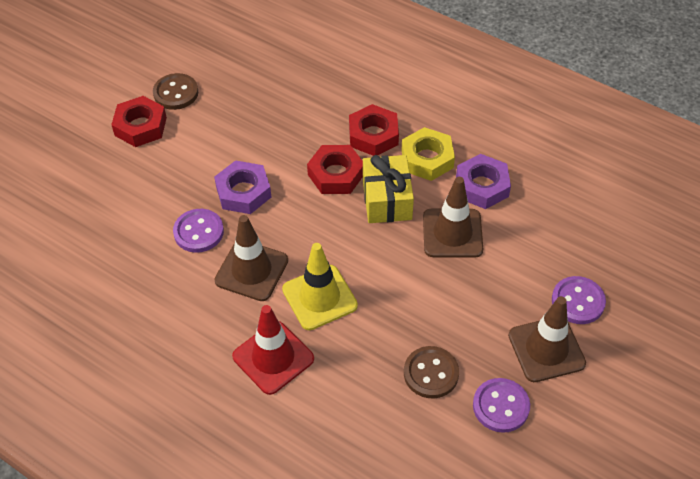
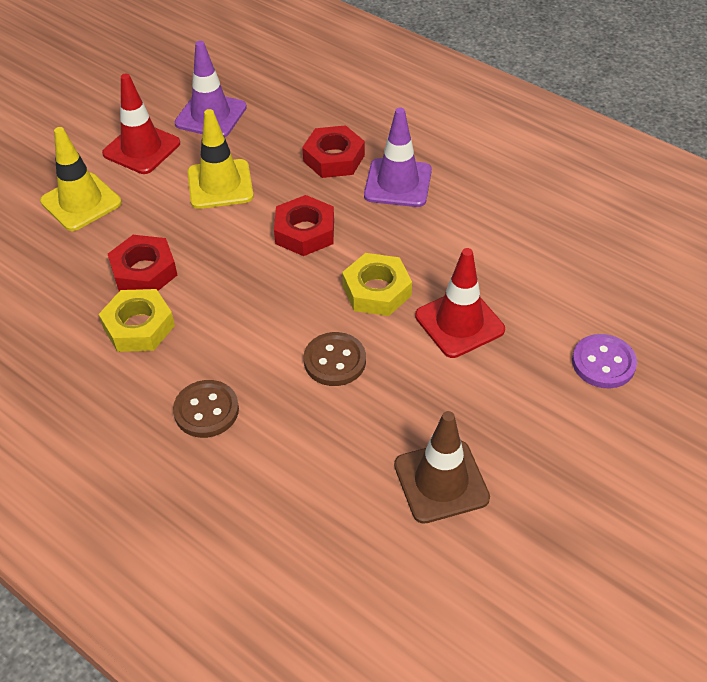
brown traffic cone: [214,215,288,301] [423,177,483,258] [508,296,586,382] = 3 -> [394,411,490,524] = 1
purple button: [173,209,224,253] [473,378,530,433] [552,276,606,324] = 3 -> [572,334,637,388] = 1
purple nut: [214,160,271,214] [456,154,511,209] = 2 -> none = 0
purple traffic cone: none = 0 -> [174,41,247,137] [364,108,432,207] = 2
red traffic cone: [232,305,314,395] = 1 -> [102,74,180,174] [415,248,505,358] = 2
yellow gift: [363,155,414,223] = 1 -> none = 0
yellow nut: [401,127,455,181] = 1 -> [99,289,175,352] [342,253,412,316] = 2
yellow traffic cone: [282,243,358,330] = 1 -> [40,127,121,231] [187,109,254,209] = 2

